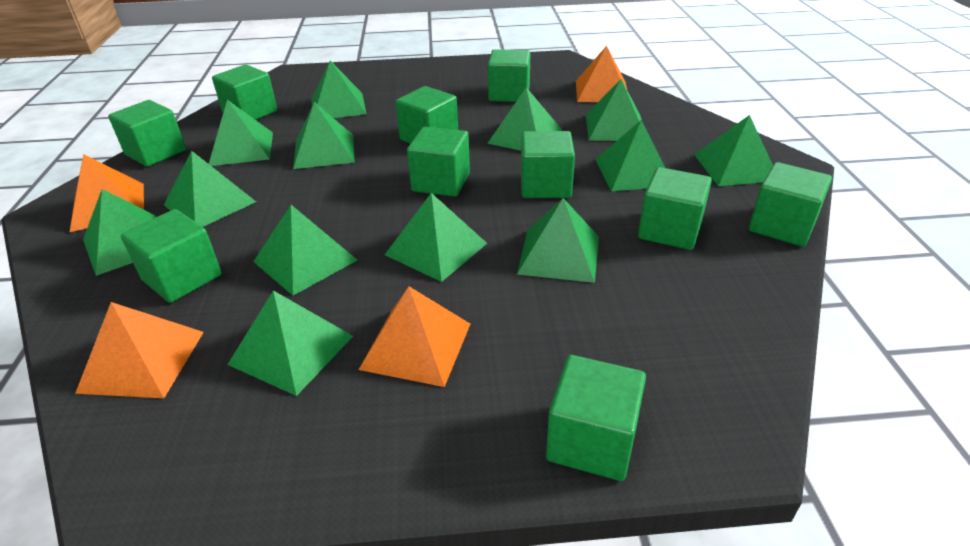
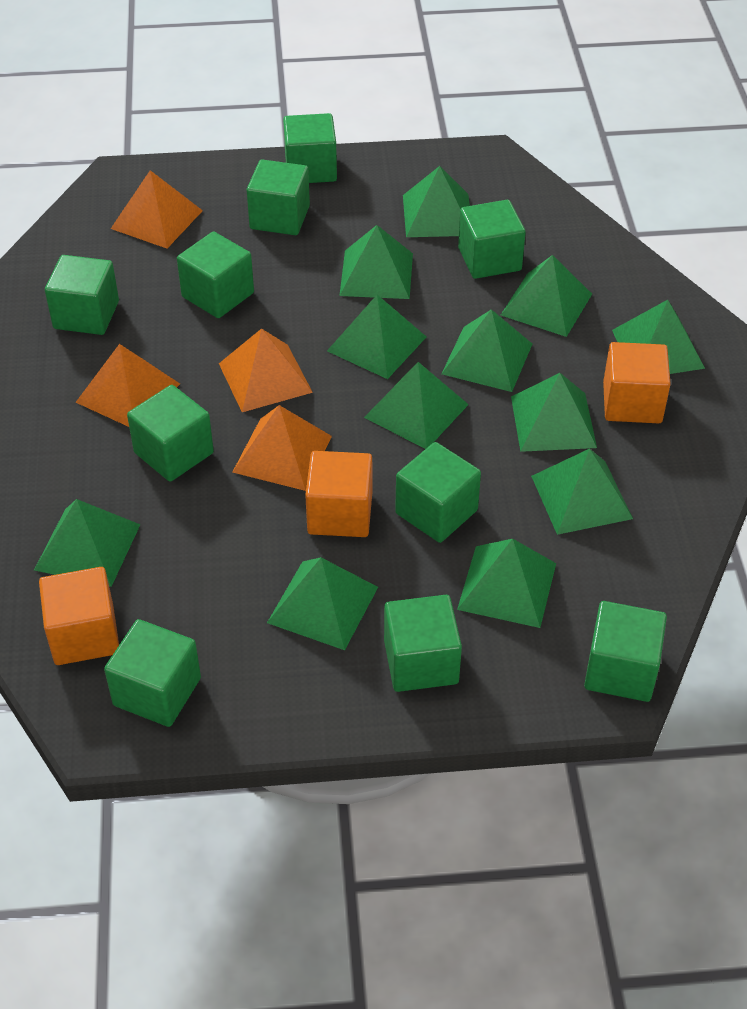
green pyramid: [83,189,157,276] [164,150,256,227] [209,100,273,166] [227,291,353,396] [253,205,357,296] [293,102,355,169] [311,61,366,118] [385,193,487,282] [487,87,562,151] [517,198,599,283] [586,79,642,141] [595,120,665,191] [694,115,773,186] = 13 -> [34,499,140,587] [267,557,378,650] [327,295,426,379] [339,225,413,299] [364,362,469,449] [403,166,470,237] [442,309,532,392] [457,539,556,628] [501,255,592,337] [511,373,597,452] [531,449,633,535] [612,300,705,374] = 12
orange cube: none = 0 -> [39,567,119,665] [305,451,372,537] [603,342,671,423] = 3

